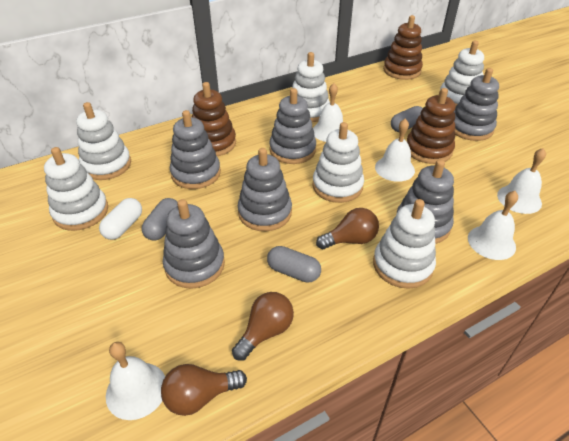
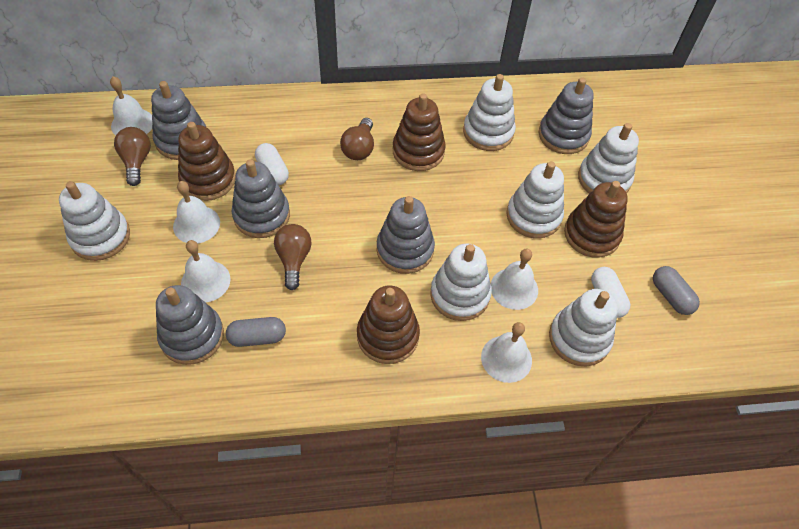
brown stacking toy: [192,82,236,156] [383,15,423,80] [407,88,455,164] = 3 -> [178,122,236,201] [357,286,420,364] [393,93,446,171] [564,181,628,258] = 4
grey capsule: [142,198,178,240] [267,246,321,283] [391,106,423,132] = 3 -> [226,317,286,347] [653,266,700,315] = 2
grey stacking toy: [163,199,225,289] [170,110,221,189] [238,148,292,231] [269,88,316,164] [397,159,454,244] [454,68,499,141] = 6 -> [151,81,206,160] [156,285,224,365] [231,159,290,238] [377,196,435,274] [539,77,594,154] = 5
white capsule: [99,198,142,240] = 1 -> [255,143,289,185] [591,267,630,318] = 2

